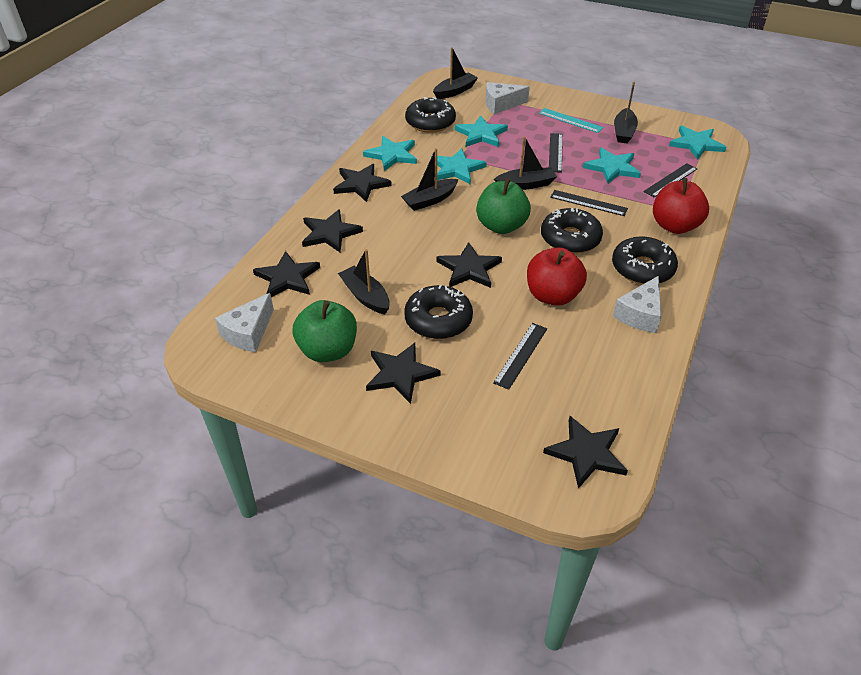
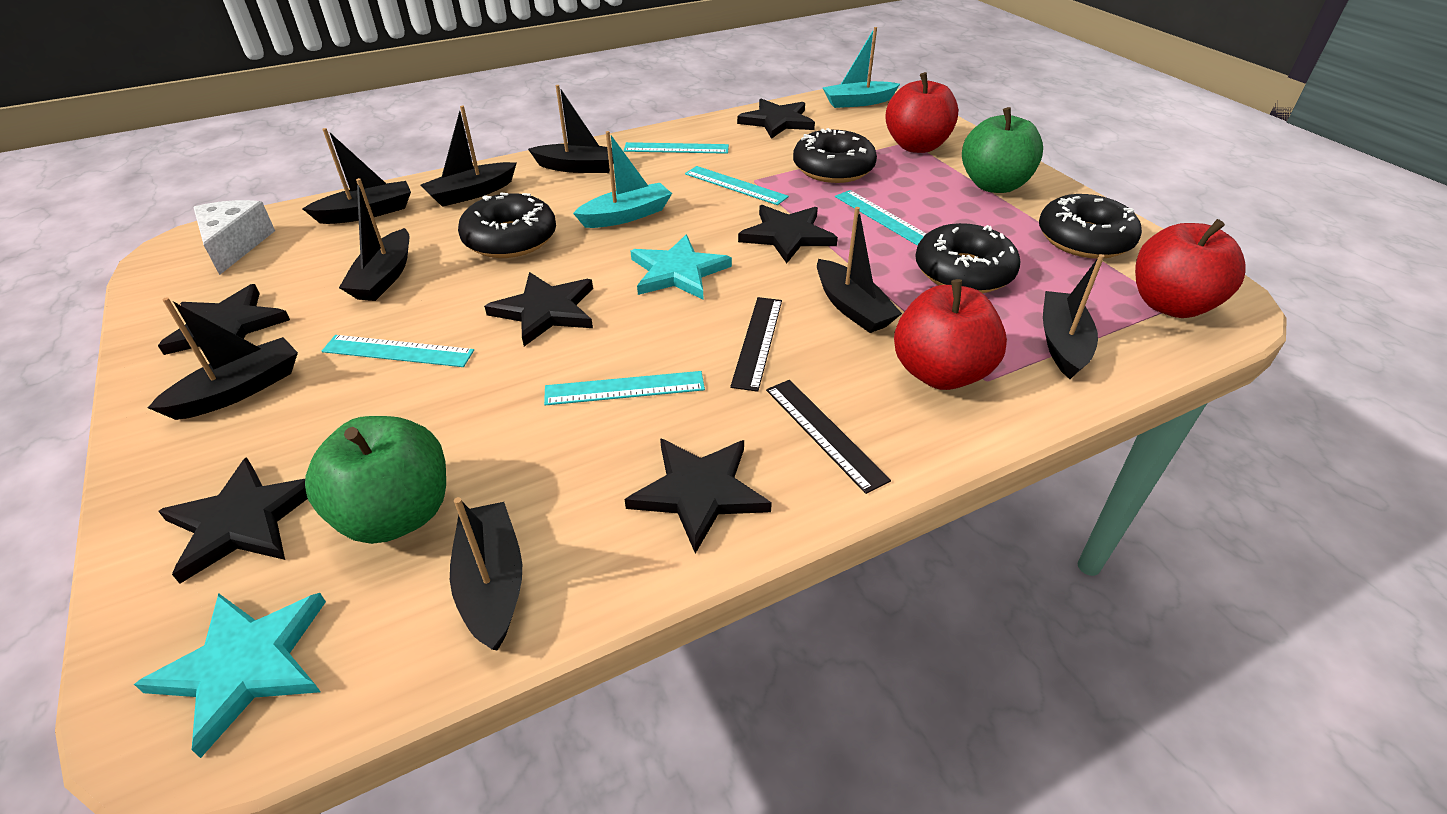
black boat: [338,249,390,314] [401,148,459,211] [433,47,478,99] [494,136,557,190] [614,82,638,143] = 5 -> [148,297,298,420] [302,128,411,224] [339,178,409,301] [421,106,516,207] [450,497,522,651] [528,85,613,173] [817,207,902,333] [1043,254,1104,379] = 8
black ruler: [493,323,547,390] [549,133,563,173] [550,190,628,216] [643,163,698,198] = 4 -> [730,297,782,392] [766,380,891,494] = 2
red apple: [527,247,587,306] [653,178,709,234] = 2 -> [885,72,958,153] [894,279,1007,390] [1135,219,1246,318] = 3
turquoise boat: none = 0 -> [573,131,672,228] [822,27,900,108] = 2
turquoise ruler: [539,108,604,133] = 1 -> [322,335,474,367] [544,371,705,406] [624,142,729,154] [685,166,789,205] [835,190,926,246] = 5
turquoise star: [363,136,417,171] [431,148,487,185] [455,115,508,147] [583,147,641,184] [669,126,727,160] = 5 -> [134,593,326,758] [631,235,732,300] = 2
white cheese: [215,293,274,352] [485,82,530,114] [613,276,662,333] = 3 -> [193,200,275,275] = 1

